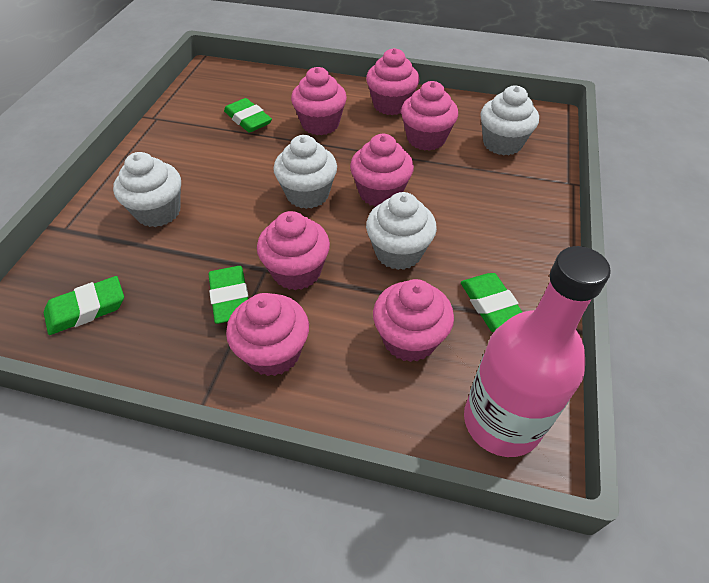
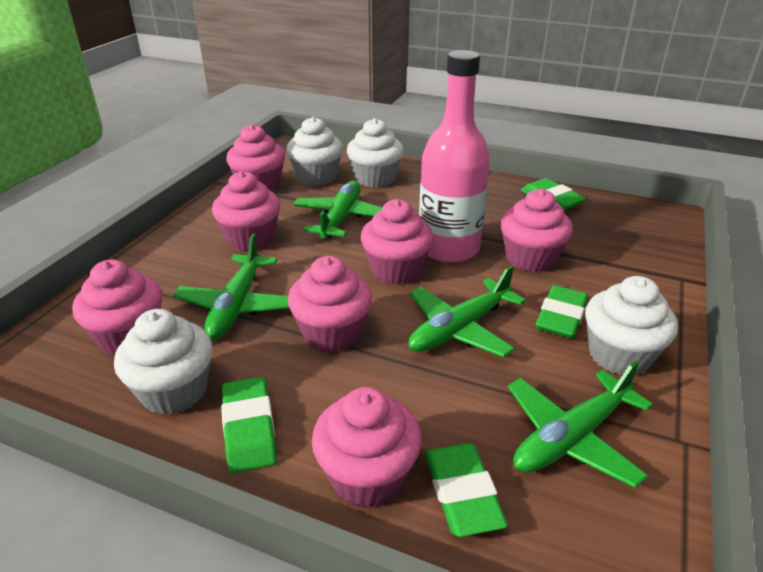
green plane: none = 0 -> [173,234,289,339] [293,180,382,239] [408,265,526,358] [508,360,653,488] = 4

